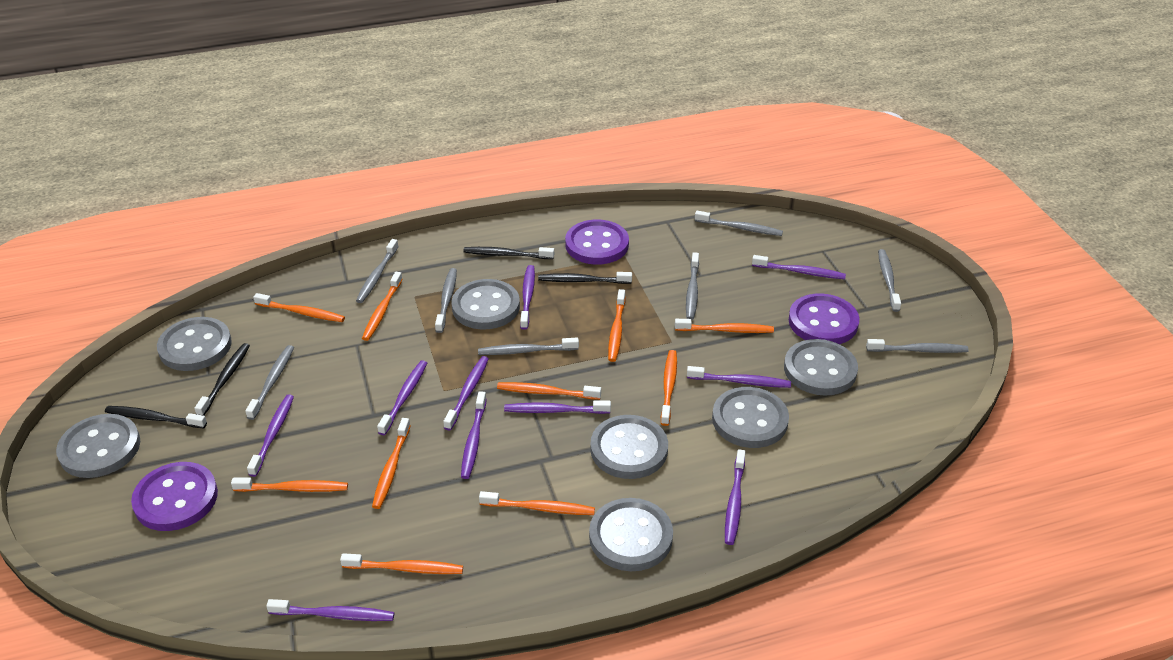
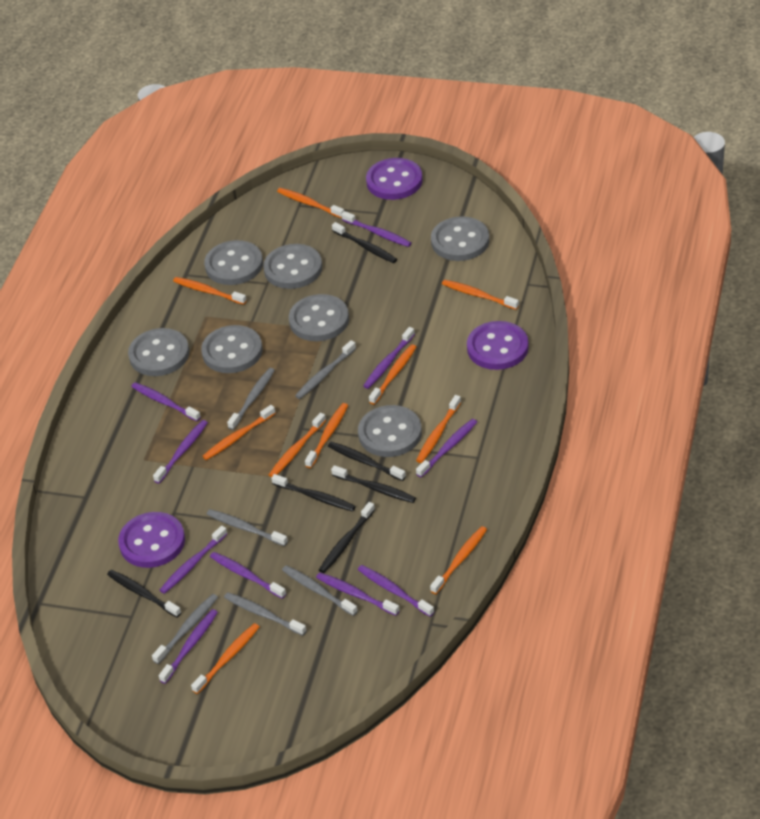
black toothbrush: [105,406,207,428] [194,343,250,416] [463,247,554,259] [538,272,632,284] = 4 -> [107,570,181,617] [271,474,356,511] [319,502,375,573] [328,442,406,481] [331,465,416,503] [332,222,397,263] = 6
grey toothbrush: [245,345,294,420] [356,239,399,303] [435,268,457,333] [478,338,579,355] [686,252,699,320] [695,211,783,236] [866,339,969,353] [878,249,901,312] = 8 -> [152,594,218,664] [207,509,288,546] [224,592,307,636] [227,368,275,430] [282,565,358,616] [295,340,356,399] = 6

